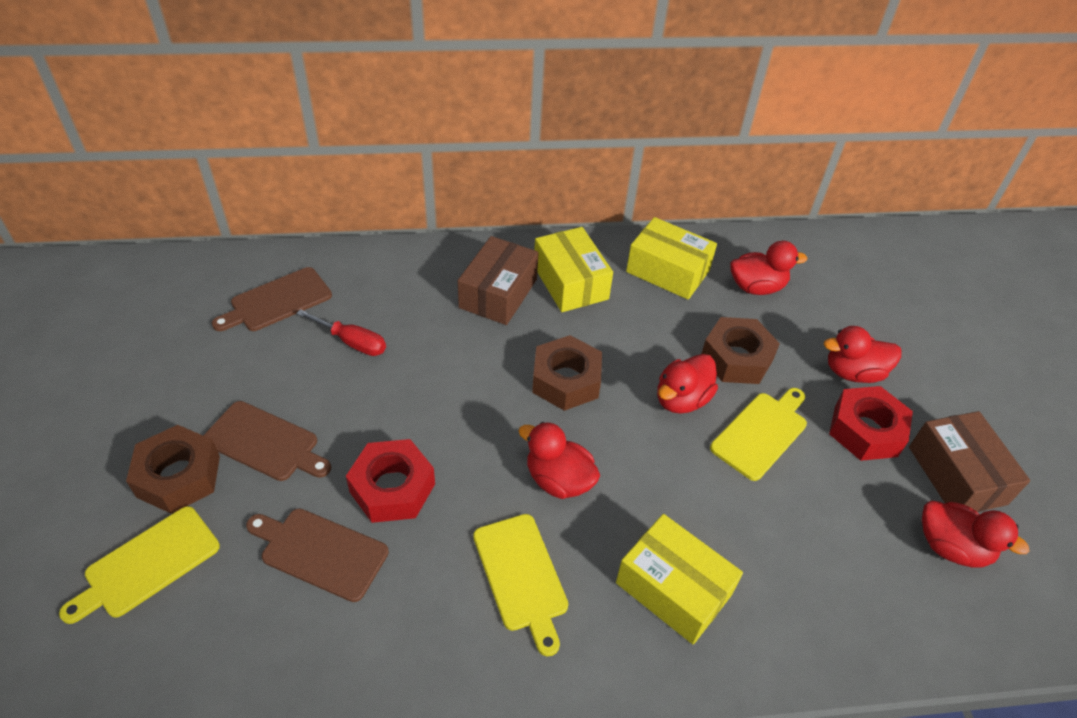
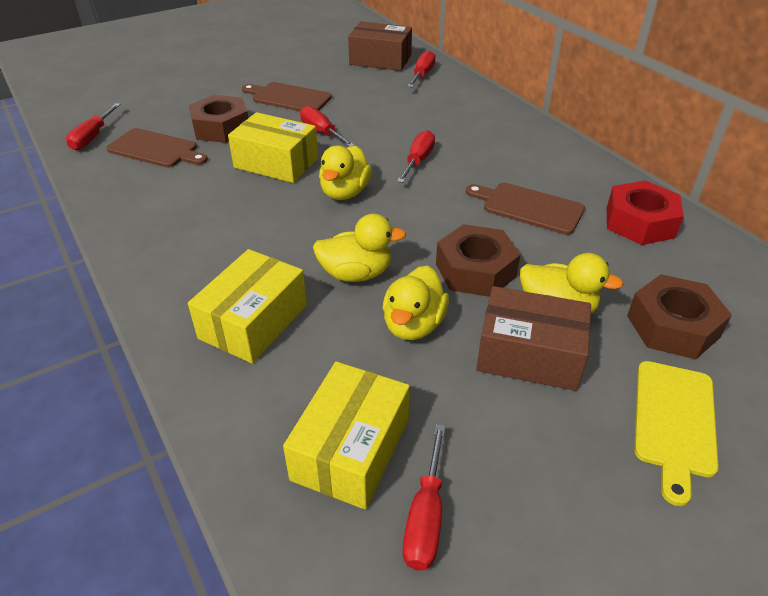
red duck: [519,422,600,499] [657,354,718,414] [730,241,807,295] [824,326,902,383] [922,501,1029,568] = 5 -> none = 0
red nut: [346,439,435,523] [829,386,913,461] = 2 -> [607,180,684,245] = 1
red screwdriver: [296,309,386,356] = 1 -> [66,103,121,150] [300,106,355,147] [397,130,435,183] [403,424,446,571] [407,50,436,87] = 5
yellow cutting board: [59,506,220,624] [473,514,568,657] [710,388,807,481] = 3 -> [634,361,719,506] = 1
yellow duck: none = 0 -> [313,214,406,282] [319,145,372,200] [383,265,449,340] [520,253,624,313] = 4

